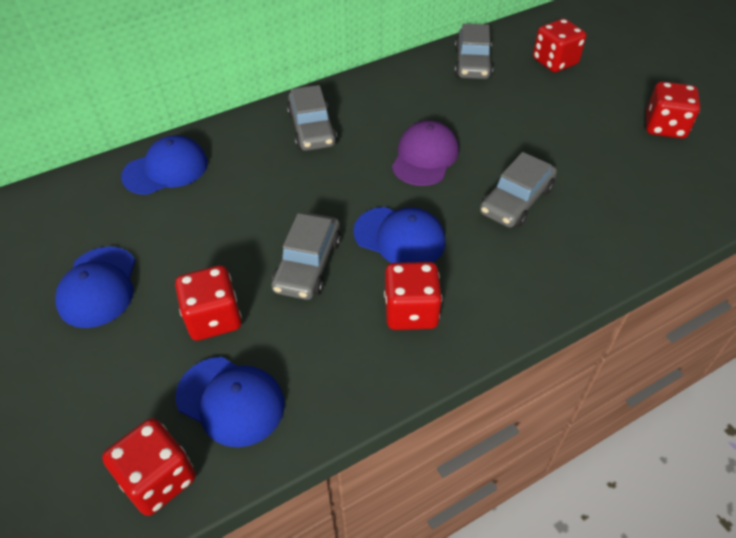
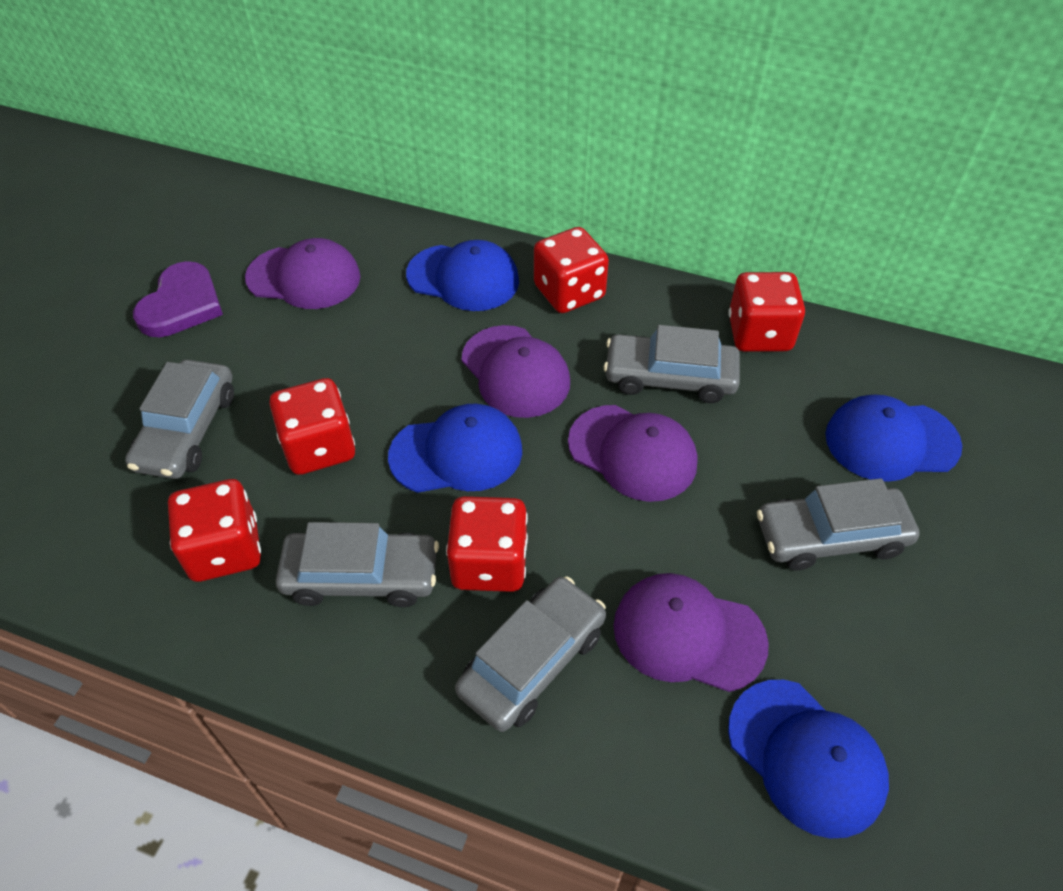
grey car: [272,213,341,300] [287,85,337,151] [455,24,493,79] [480,152,557,228] = 4 -> [125,360,234,479] [276,522,439,607] [455,576,606,732] [603,325,740,403] [757,478,920,571] = 5
purple cap: [392,121,459,186] = 1 -> [245,238,360,309] [462,325,570,418] [568,405,697,502] [613,573,769,692] = 4
purple heart: none = 0 -> [133,261,223,337] = 1

